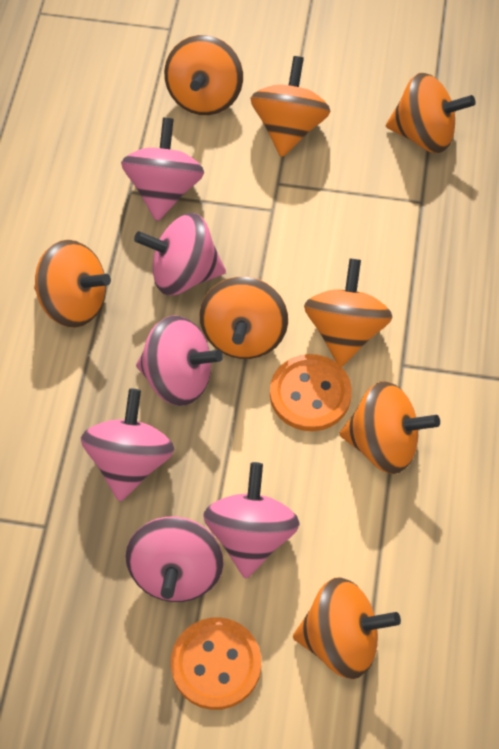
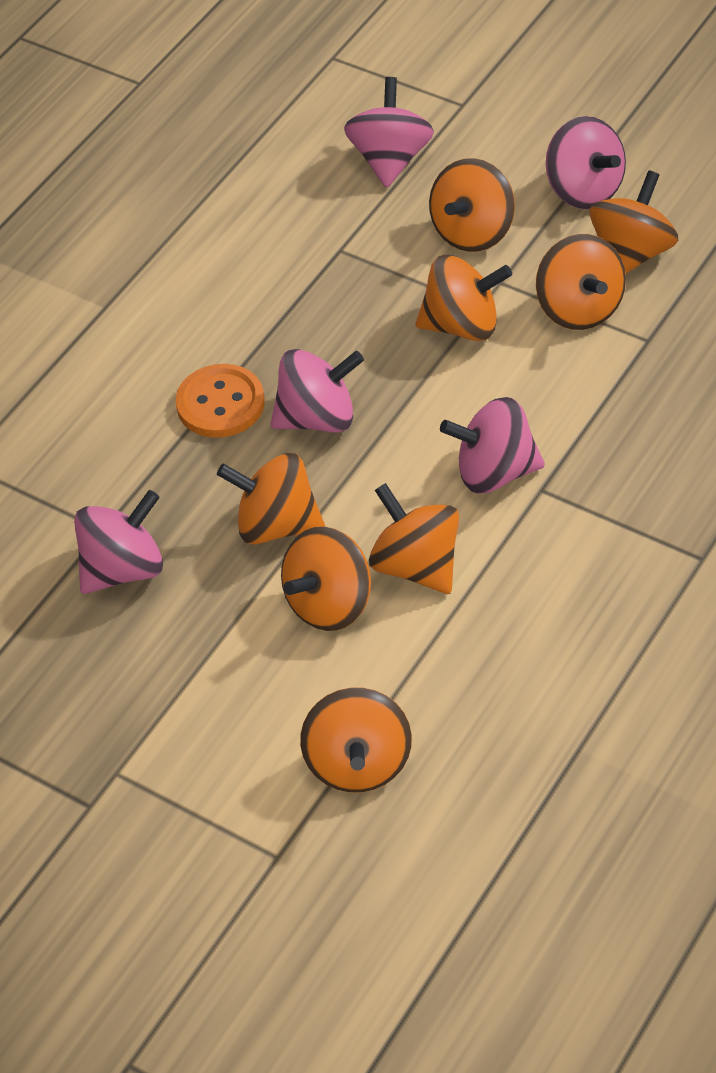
orange button: [171,617,261,710] [270,354,352,431] = 2 -> [176,364,265,438] = 1
pink spinning top: [81,389,174,501] [121,117,204,221] [125,517,224,602] [134,213,226,295] [136,315,223,406] [203,462,300,579] = 6 -> [74,490,163,594] [271,349,364,433] [344,77,434,188] [440,397,545,494] [546,116,626,209] = 5

